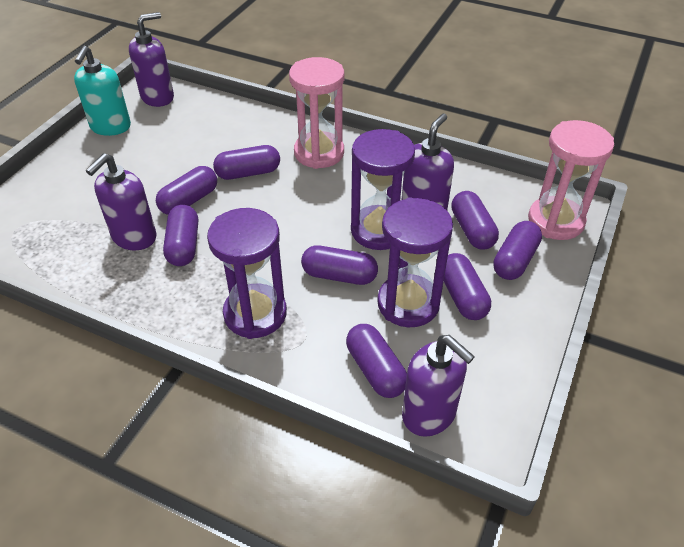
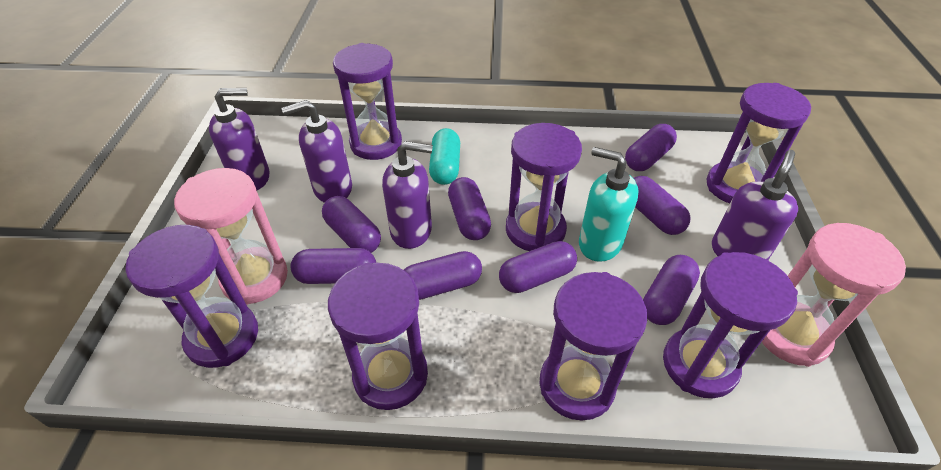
purple hourglass: [207,208,287,339] [351,129,415,250] [377,197,453,327] = 3 -> [125,225,258,368] [328,263,428,410] [333,43,402,160] [506,123,582,251] [539,272,648,421] [663,252,798,398] [707,83,811,203] = 7
turquoise capsule: none = 0 -> [429,128,460,185] = 1

